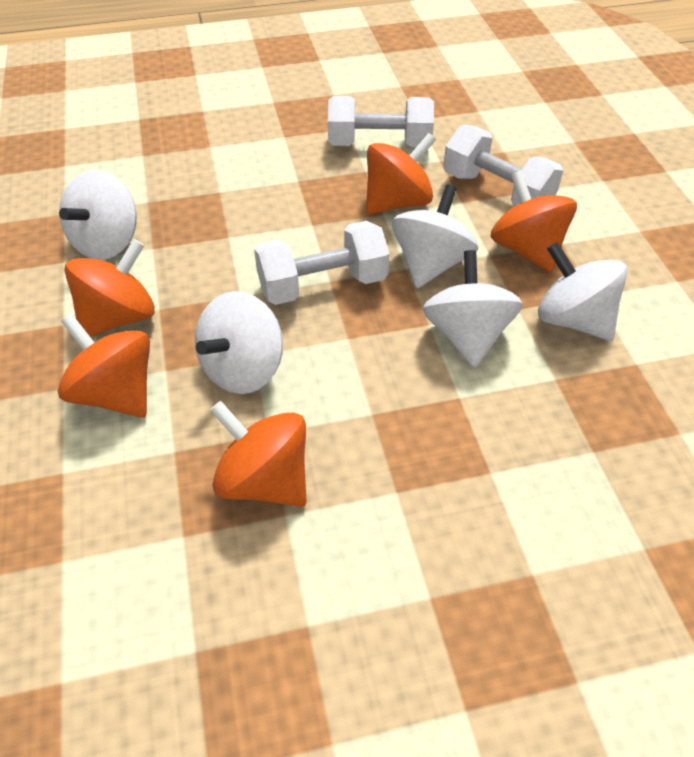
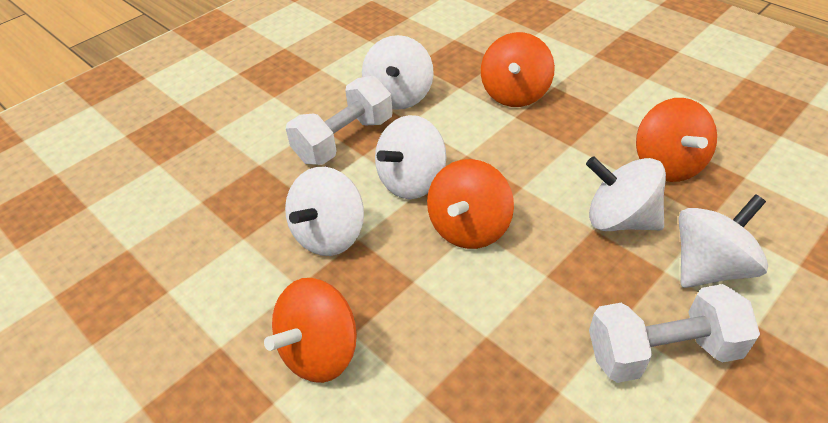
orange spinning top: [58,314,150,418] [64,239,155,337] [210,401,307,507] [366,133,436,214] [490,171,577,272] = 5 -> [264,278,357,383] [427,159,514,249] [481,32,555,107] [636,98,717,182] = 4
white dumbbell: [254,221,390,305] [328,96,434,147] [443,124,563,206] = 3 -> [286,76,393,165] [589,284,760,383] = 2

